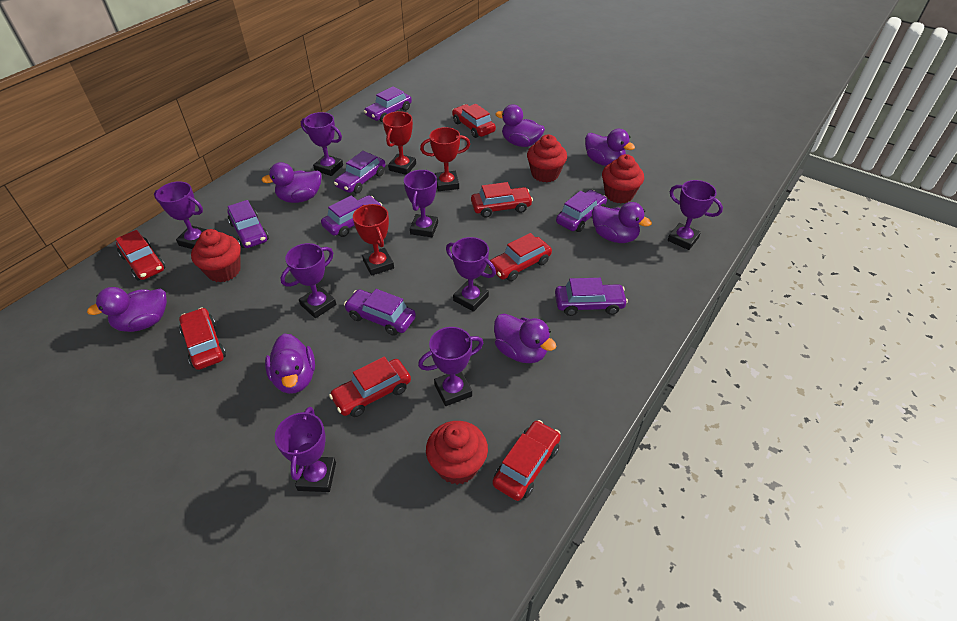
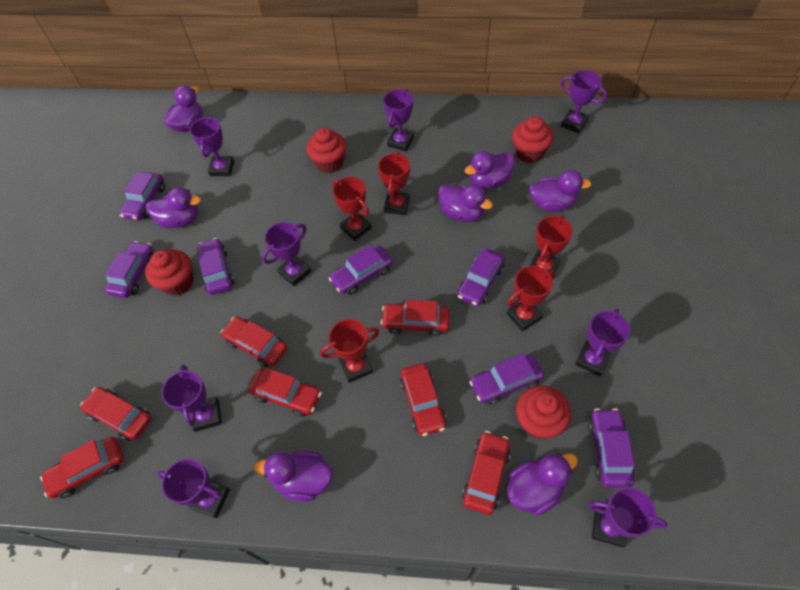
red trophy: [353,204,394,276] [383,111,416,175] [420,127,470,191] = 3 -> [320,319,379,383] [332,177,372,241] [378,152,410,215] [507,266,556,331] [530,215,573,272] = 5

